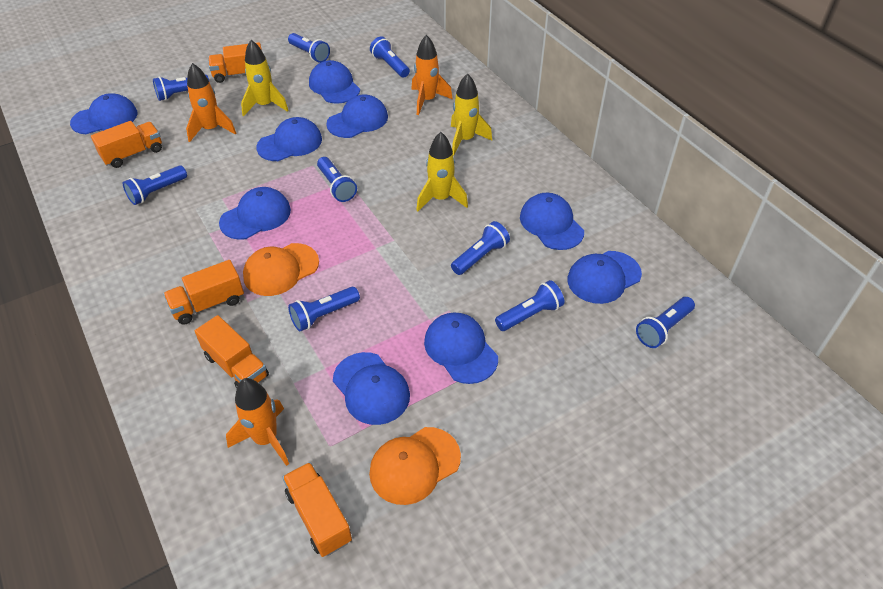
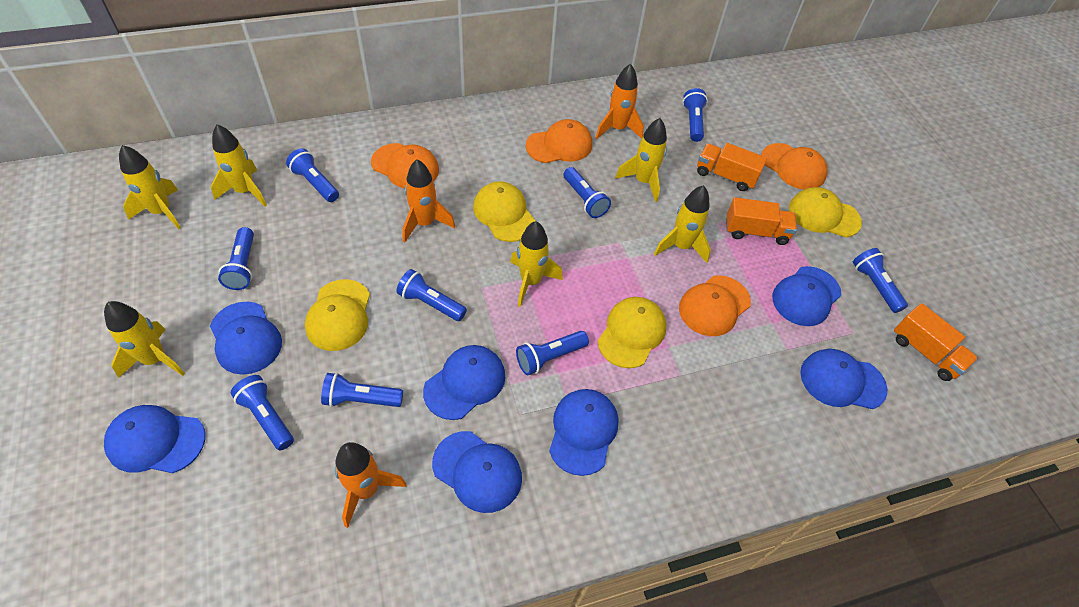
blue cap: [70,93,137,134] [219,187,291,240] [256,117,322,161] [309,60,360,104] [326,95,388,138] [333,352,410,425] [424,313,498,384] [520,193,584,250] [567,251,642,304] = 9 -> [104,405,205,473] [210,302,282,375] [423,345,505,420] [432,431,522,513] [549,389,619,476] [772,266,841,326] [800,349,887,409] = 7
orange cap: [243,243,319,296] [369,427,461,505] = 2 -> [371,143,439,189] [526,119,592,163] [679,275,751,336] [761,143,827,190] = 4
orange truck: [91,121,162,168] [163,260,244,325] [195,315,269,389] [208,42,262,83] [282,462,352,557] = 5 -> [697,143,767,191] [726,197,797,245] [894,303,978,381] = 3
yellow cap: none = 0 -> [305,279,370,351] [473,181,536,242] [597,297,666,368] [789,187,862,238] = 4
yellow rocket: [241,40,289,116] [416,132,468,211] [451,73,492,156] = 3 -> [104,301,185,378] [119,145,181,229] [211,124,267,206] [510,221,563,307] [615,118,667,202] [654,185,711,263] = 6

